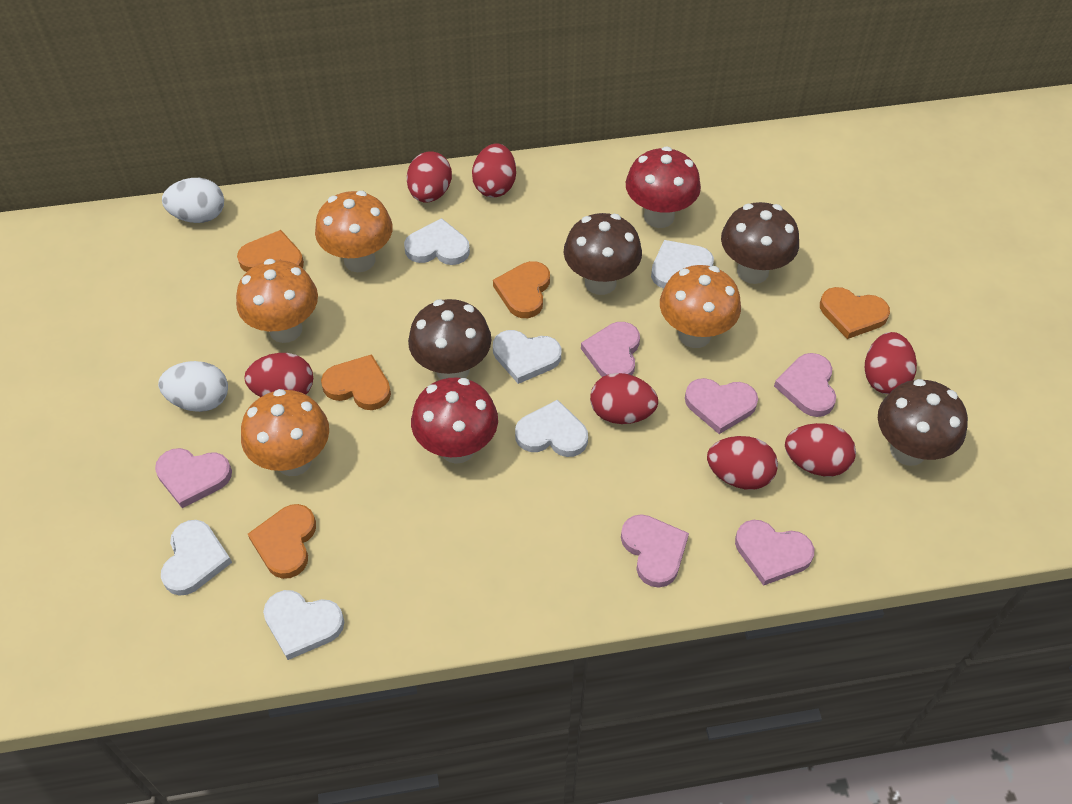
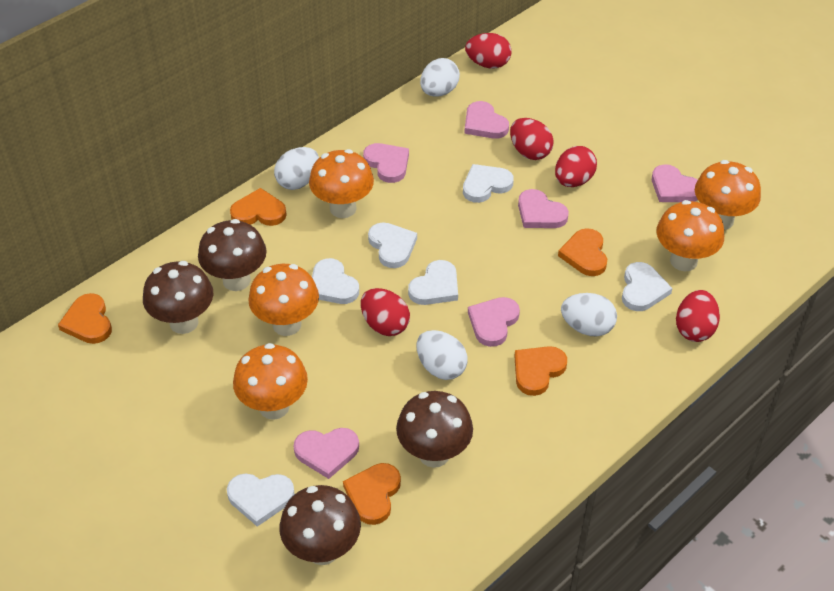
orange mushroom: [236,259,318,343] [241,389,329,476] [315,191,393,272] [660,265,741,348] = 4 -> [233,343,308,420] [248,264,319,336] [309,149,374,218] [656,200,724,271] [695,160,761,230] = 5
red egg: [244,353,313,397] [407,151,452,203] [472,143,516,198] [590,373,658,424] [707,436,778,490] [785,423,856,476] [865,332,917,394] = 7 -> [361,288,410,336] [465,33,512,69] [510,118,554,160] [555,146,597,187] [676,290,720,342] = 5
red mushroom: [411,377,498,464] [626,146,701,228] = 2 -> none = 0
white egg: [158,361,228,412] [162,178,224,223] = 2 -> [274,147,319,190] [417,330,468,380] [420,58,460,97] [561,293,617,337] = 4

